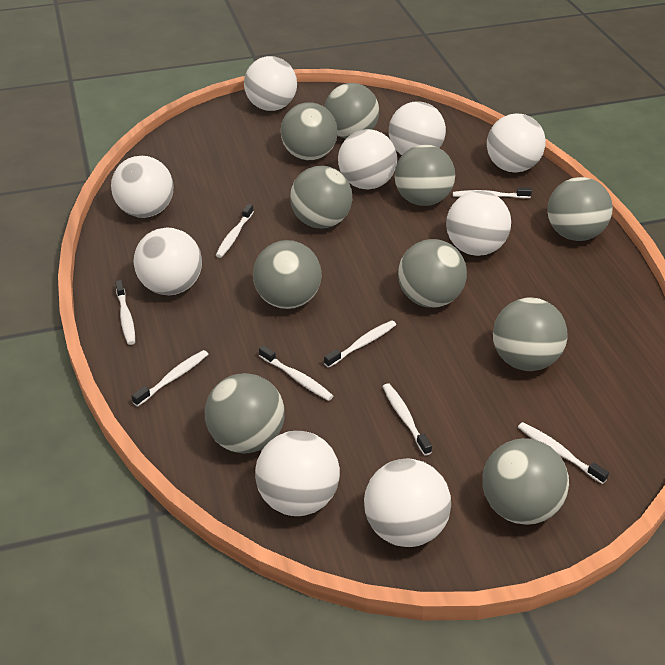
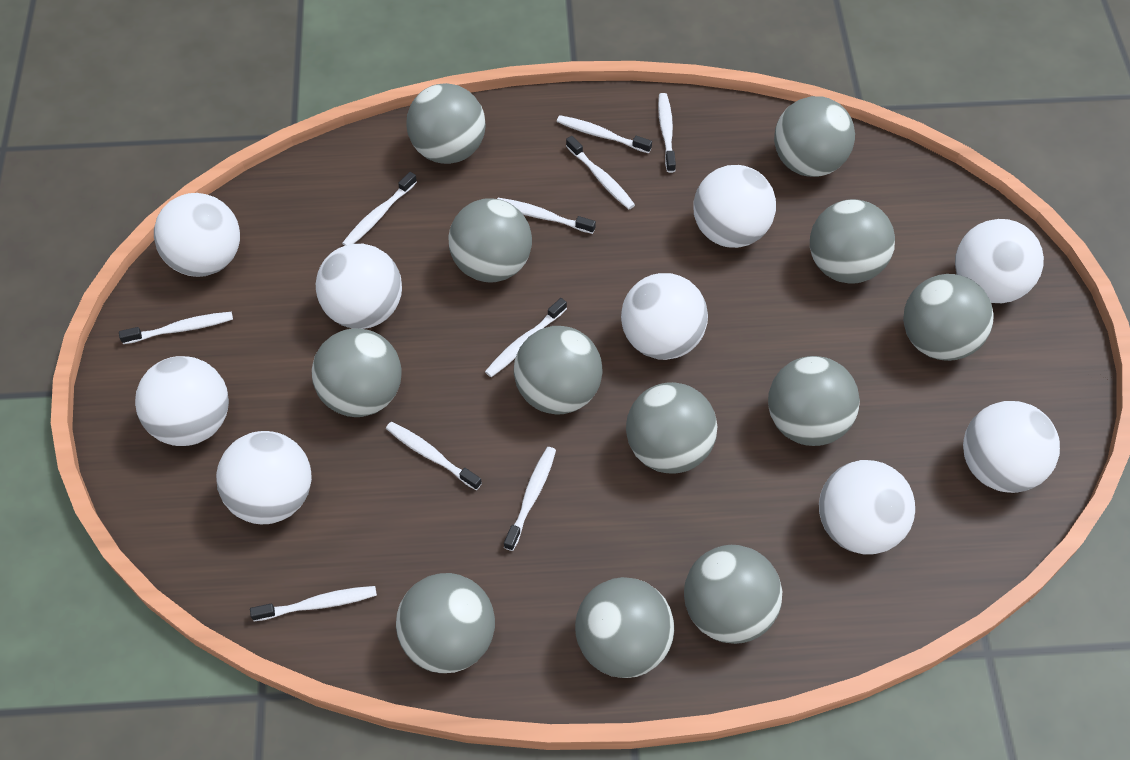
grey ball: [205,373,285,453] [253,240,322,309] [281,102,338,160] [290,166,352,228] [324,83,379,139] [395,145,455,206] [398,239,467,308] [482,438,569,525] [493,298,567,371] [547,177,613,241] = 10 -> [312,328,402,417] [396,573,495,673] [406,83,486,164] [448,198,532,283] [514,326,603,415] [575,577,674,678] [626,382,717,474] [684,545,782,644] [768,356,860,446] [774,96,855,177] [810,199,895,284] [903,274,994,361] = 12
white toothbrush: [115,280,135,345] [132,350,208,407] [216,204,254,258] [259,345,333,401] [324,320,396,368] [382,383,432,456] [453,187,532,198] [518,422,609,484] = 8 -> [119,312,233,344] [250,586,377,621] [342,172,417,246] [386,422,482,490] [485,298,567,377] [497,198,596,234] [504,447,556,551] [557,115,652,153] [566,136,635,209] [658,93,676,173] = 10

